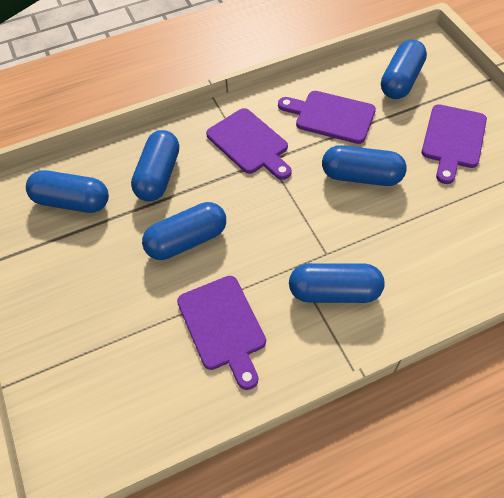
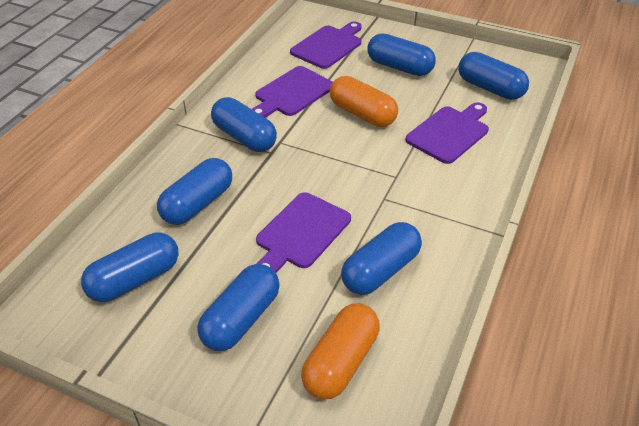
blue capsule: [26,170,109,213] [131,130,179,202] [142,202,226,260] [289,263,384,303] [322,145,407,186] [381,39,427,99] = 6 -> [81,233,179,302] [157,158,232,225] [197,264,280,351] [211,97,277,152] [341,222,422,295] [367,33,436,76] [458,52,529,100] = 7
orange capsule: none = 0 -> [301,303,380,400] [330,76,398,127] = 2

